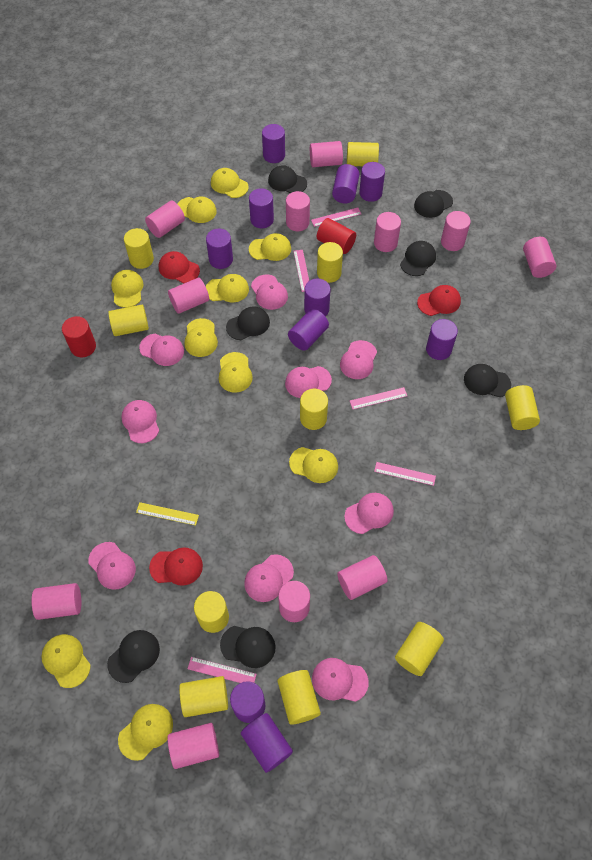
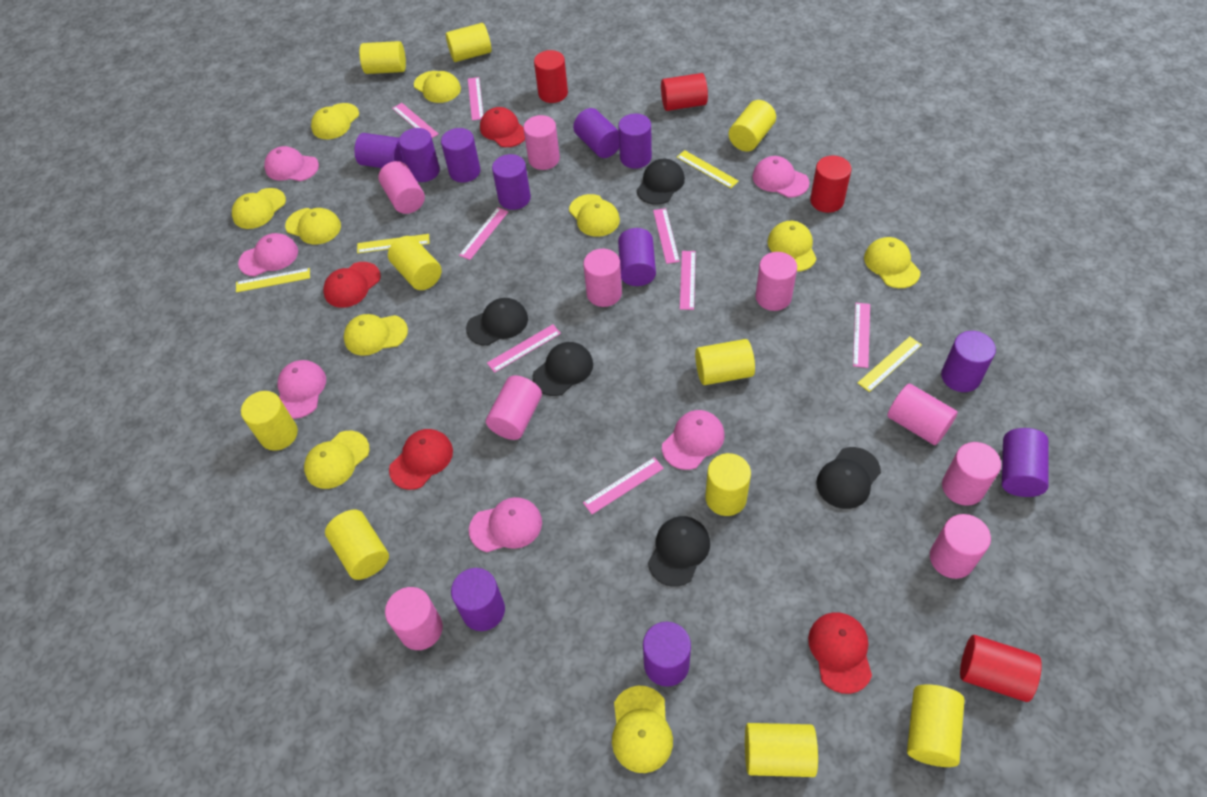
black cap: [107,630,160,683] [220,626,276,668] [226,306,270,340] [268,165,307,193] [400,241,436,276] [414,190,453,218] [464,364,511,397] = 7 -> [466,298,528,346] [532,342,593,396] [636,159,685,205] [648,516,710,587] [816,447,881,509] = 5
pink cap: [88,542,136,590] [121,400,159,443] [139,334,184,366] [244,554,294,602] [251,274,288,310] [285,366,332,398] [312,658,369,702] [340,340,377,379] [344,493,394,534] = 9 -> [238,233,298,276] [264,146,319,181] [277,360,326,419] [469,497,542,552] [662,410,724,470] [752,156,810,198] = 6
pink cylinder: [31,583,81,620] [145,201,185,238] [167,723,219,769] [168,278,209,314] [278,581,310,622] [286,191,310,231] [310,141,343,167] [337,555,387,600] [374,212,401,252] [441,211,471,251] [523,237,556,278] = 11 -> [378,161,425,214] [385,587,443,650] [486,376,542,440] [523,115,560,170] [584,249,622,307] [755,252,797,311] [887,384,958,445] [930,514,991,579] [942,442,1001,506] = 9
pink ruler: [188,657,257,683] [293,250,309,292] [311,208,361,227] [350,387,407,410] [374,462,436,486] = 5 -> [392,103,438,138] [459,207,509,260] [468,77,483,121] [487,324,561,373] [583,457,664,514] [653,208,680,264] [680,251,696,310] [853,303,870,368] = 8
purple cylinder: [206,229,233,269] [230,681,265,723] [241,713,293,773] [249,188,274,228] [262,124,285,163] [288,309,329,351] [304,279,331,316] [332,164,359,204] [359,162,385,202] [426,319,458,360] = 10 -> [354,133,405,168] [399,128,440,182] [441,128,480,183] [451,568,505,631] [492,154,531,210] [573,108,619,158] [618,113,652,169] [618,228,656,286] [643,622,691,687] [941,331,996,392] [1002,428,1049,497] = 11
red cap: [149,547,203,586] [159,251,200,283] [417,285,461,316] = 3 -> [323,262,381,308] [389,429,453,490] [480,107,525,147] [808,612,872,694] = 4
red cylinder: [62,316,96,357] [317,218,356,254] = 2 -> [534,50,568,103] [661,73,708,111] [810,156,851,213] [960,635,1042,702] = 4
yellow ruler: [136,502,199,526] = 1 -> [236,268,310,292] [357,234,430,253] [677,150,739,188] [858,337,922,392] = 4

